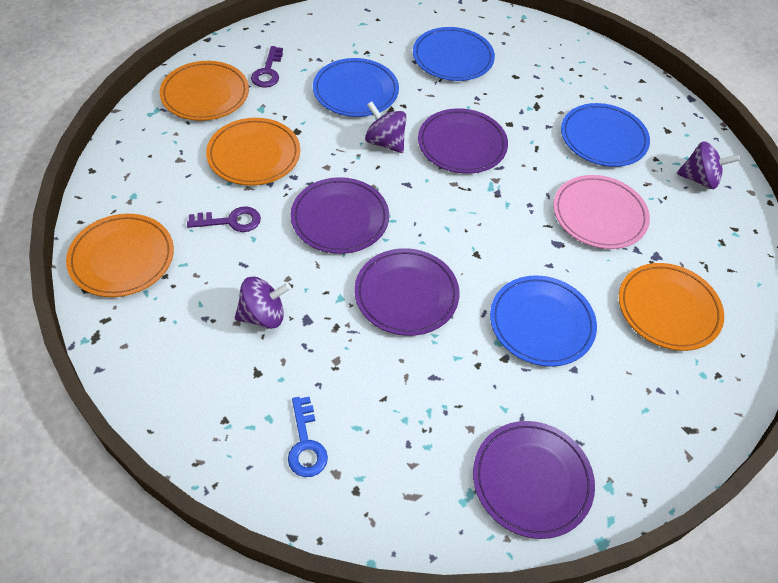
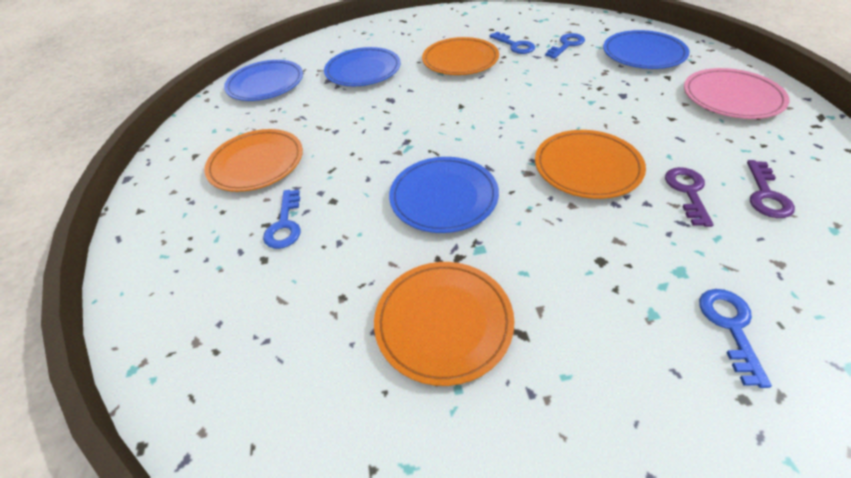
blue key: [288,396,328,477] = 1 -> [263,190,301,249] [489,32,535,54] [545,33,585,59] [699,289,772,388] = 4
purple plate: [291,177,389,254] [354,248,460,336] [418,108,508,174] [473,421,595,539] = 4 -> none = 0
purple spinning top: [235,277,291,329] [365,101,407,153] [676,141,740,189] = 3 -> none = 0

